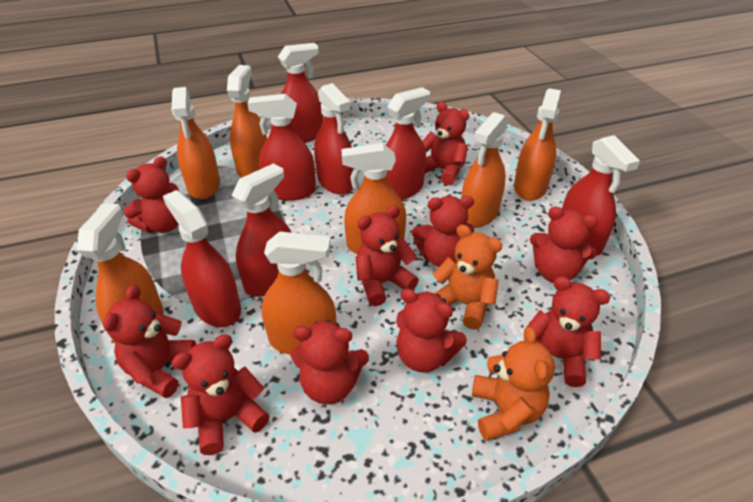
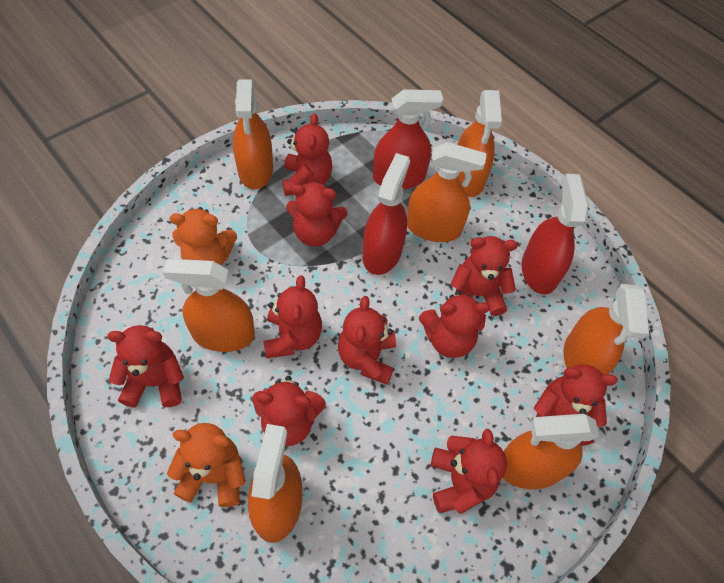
red spray bottle: [163,190,241,327] [232,163,292,297] [247,94,316,201] [278,43,323,143] [314,83,354,194] [386,87,430,200] [562,135,640,256] = 7 -> [362,153,410,275] [373,89,443,189] [522,174,589,295] = 3

